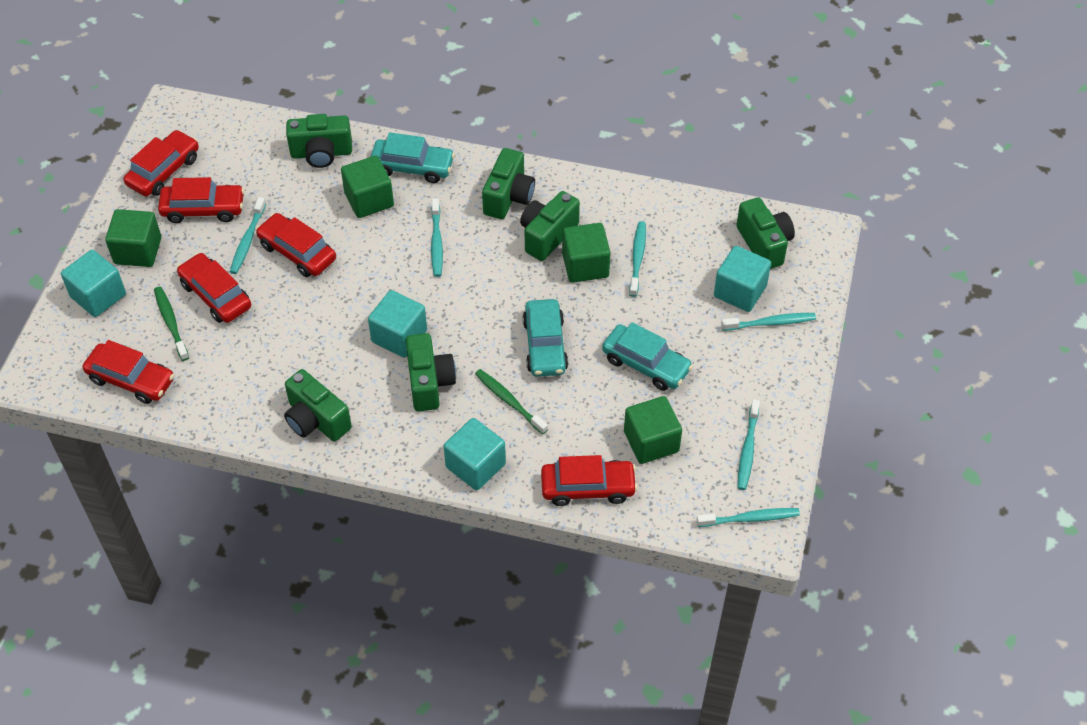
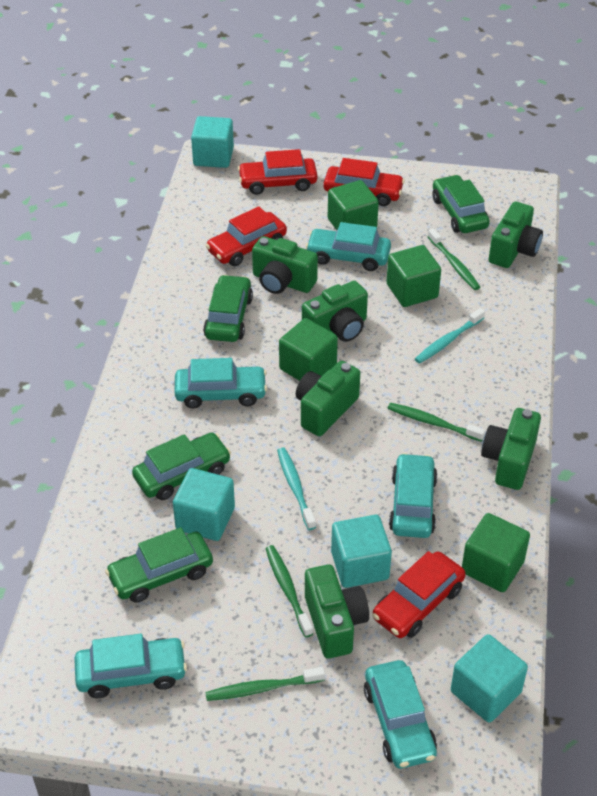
green car: none = 0 -> [105,527,213,603] [132,432,231,500] [203,275,253,342] [433,175,490,233] = 4
green toothbrush: [154,287,189,361] [475,369,548,434] = 2 -> [205,667,325,701] [265,545,313,637] [387,403,485,442] [428,228,480,290] = 4
red car: [83,340,174,404] [124,130,199,196] [158,177,244,223] [177,253,251,323] [256,213,336,277] [541,455,638,506] = 6 -> [205,206,287,266] [238,149,317,195] [323,158,405,206] [372,551,465,638] = 4
turquoise car: [371,132,455,183] [523,299,568,377] [602,322,693,391] = 3 -> [74,634,187,698] [175,358,267,409] [306,222,391,271] [364,660,437,768] [389,453,438,538] = 5
turquoise toothbrush: [230,197,266,274] [431,198,443,277] [629,221,646,297] [697,508,800,527] [721,313,816,331] [738,399,760,490] = 6 -> [277,447,316,530] [415,308,485,364] = 2

